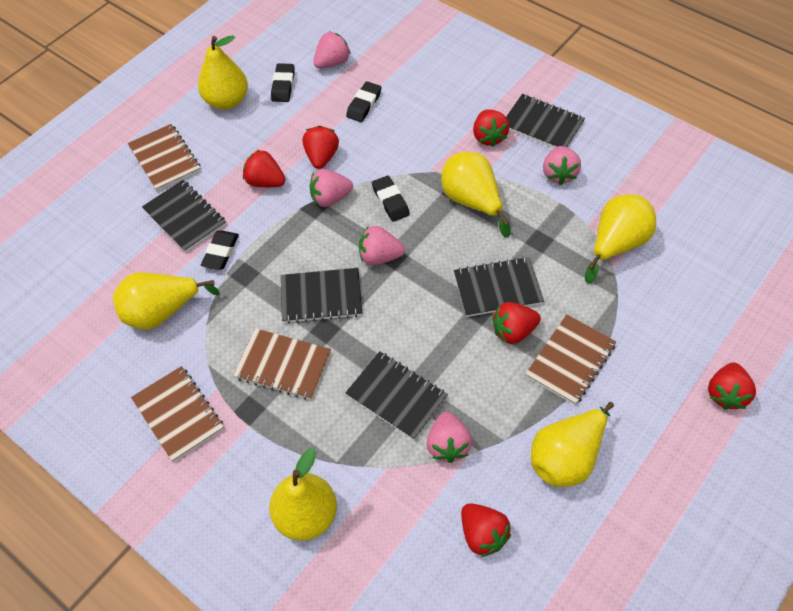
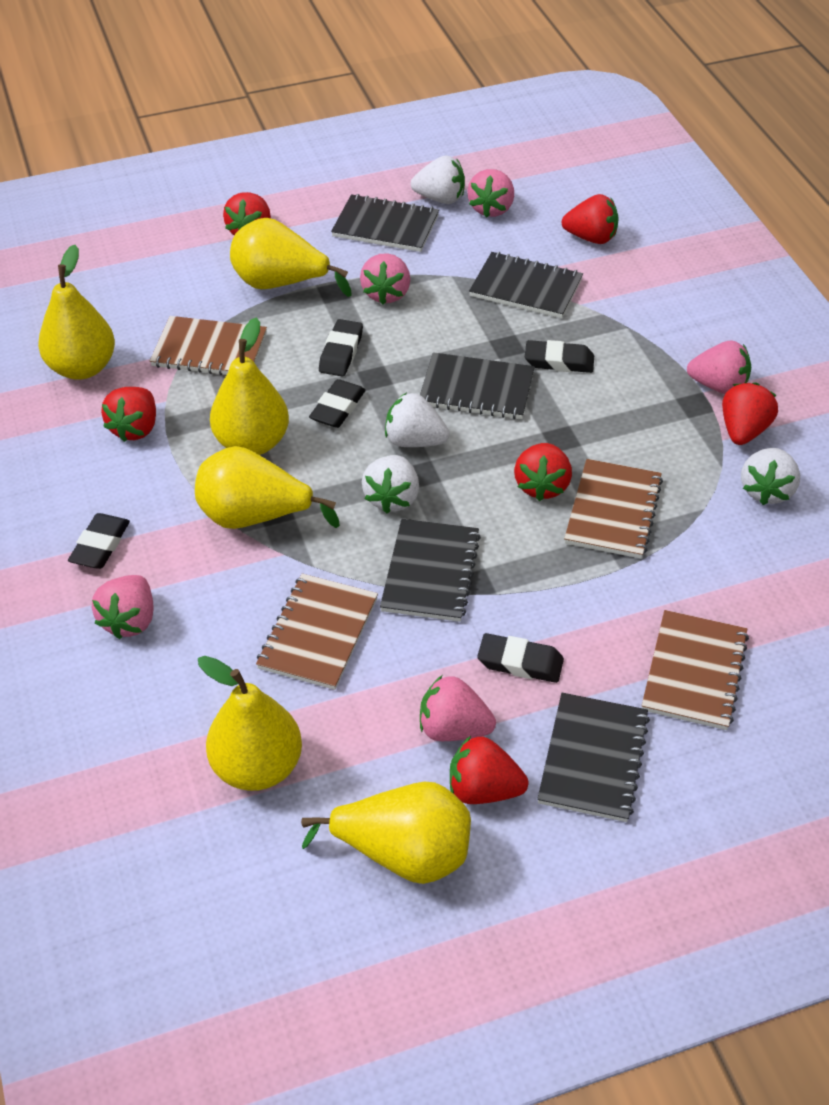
black eraser: [201,230,239,270] [271,63,295,102] [346,81,382,122] [372,176,410,222] = 4 -> [68,513,130,569] [309,379,366,428] [319,319,363,377] [477,633,564,683] [525,340,594,373] = 5
white strawberry: none = 0 -> [362,455,419,514] [385,393,449,447] [411,155,465,204] [741,448,800,505] = 4

